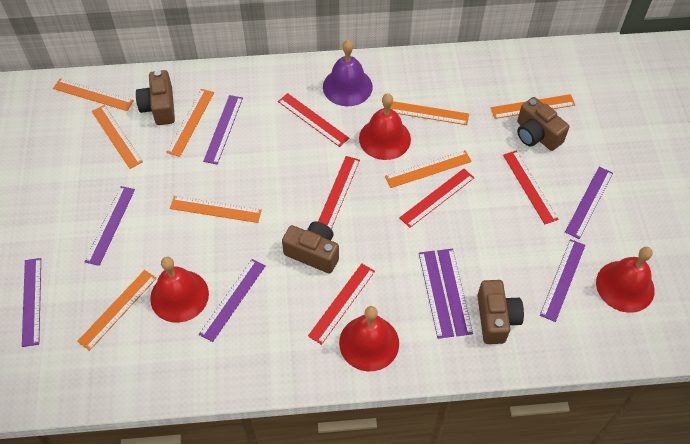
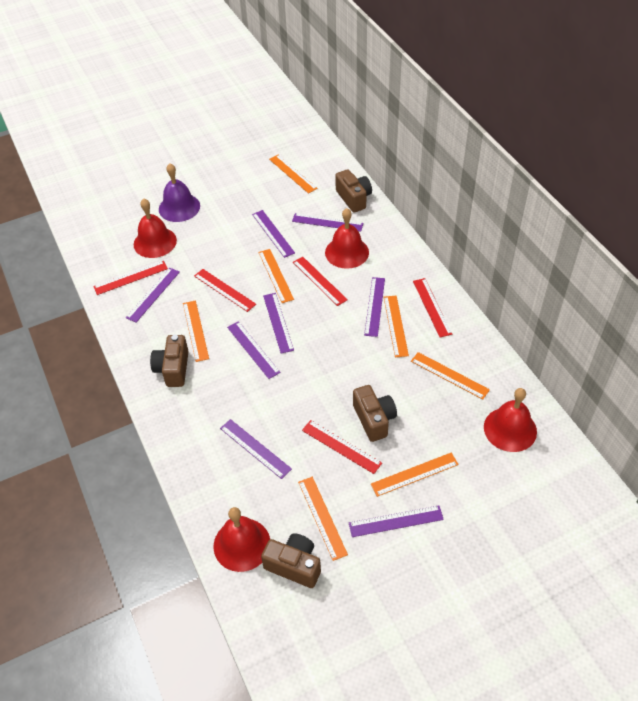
orange ruler: [53,78,134,111] [77,270,157,351] [91,105,143,169] [166,89,214,157] [170,196,262,223] [385,150,472,188] [390,101,469,125] [491,94,575,119] = 8 -> [183,301,209,362] [258,249,294,303] [269,155,318,194] [298,477,348,561] [371,453,459,497] [384,296,409,357] [411,352,490,400] = 7

